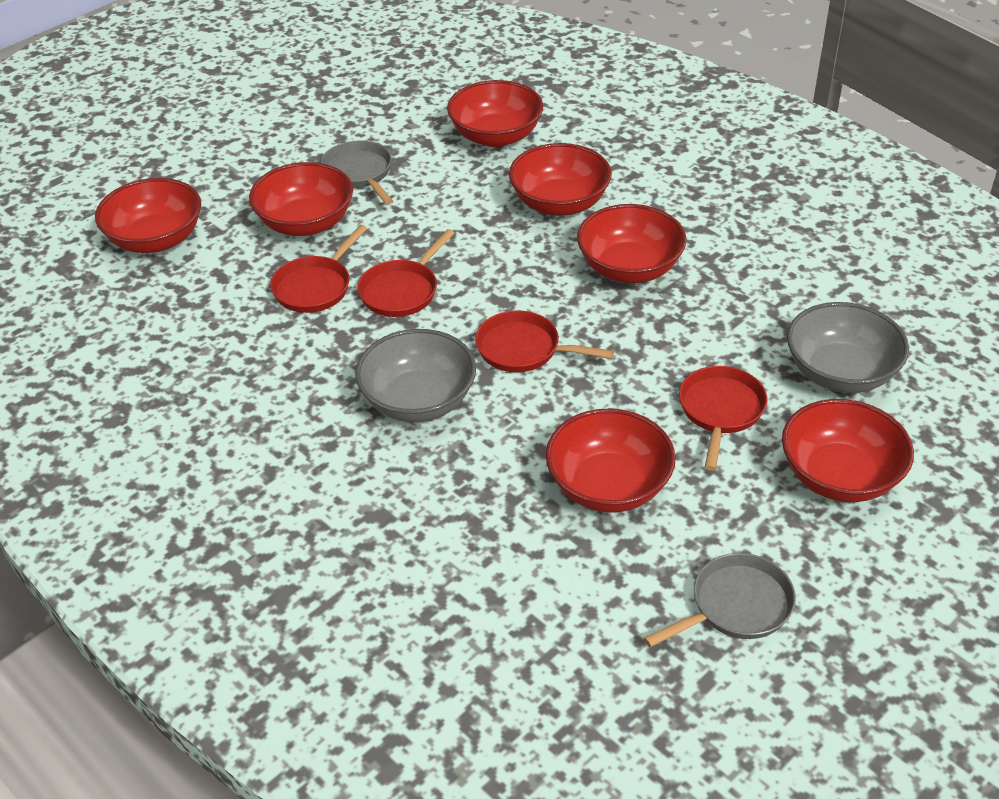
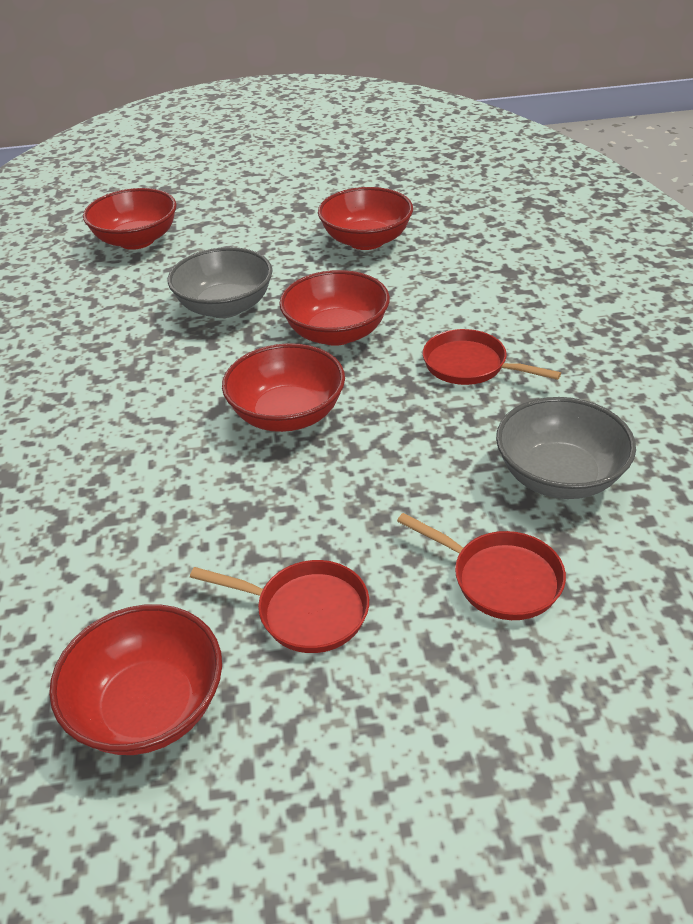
grey pan: [321,140,393,205] [644,553,796,647] = 2 -> none = 0
red bowl: [95,178,201,253] [249,162,353,236] [447,80,543,147] [509,143,612,216] [546,408,676,513] [577,204,686,283] [782,399,914,502] = 7 -> [49,604,222,755] [83,188,177,250] [222,343,345,432] [279,270,390,346] [318,187,413,250] = 5
red pan: [270,225,368,313] [357,229,454,317] [475,310,614,372] [679,366,767,471] = 4 -> [190,560,369,653] [397,513,566,620] [423,329,561,385] = 3

